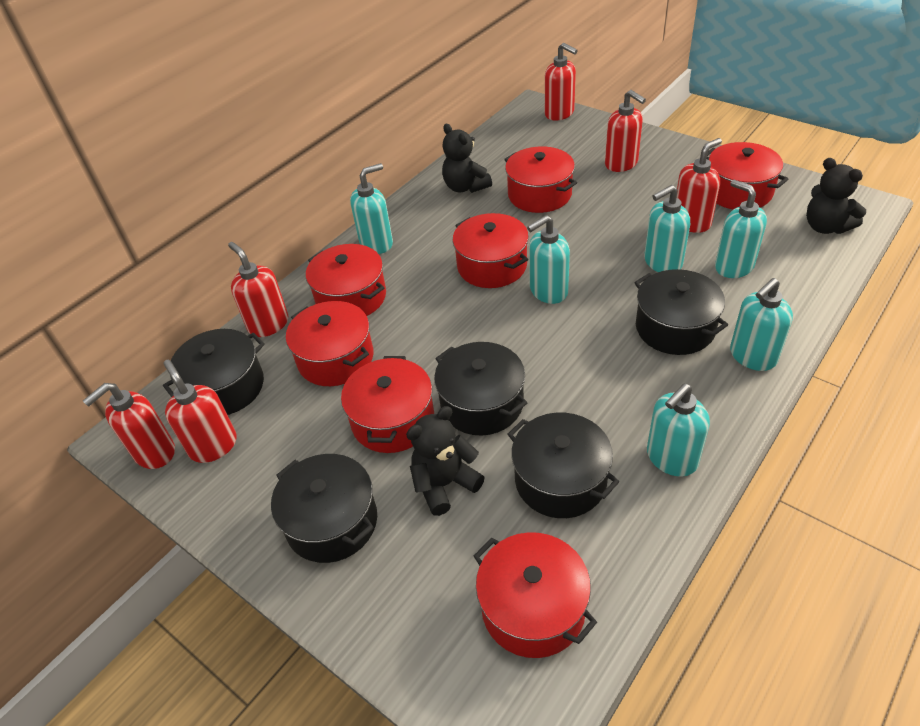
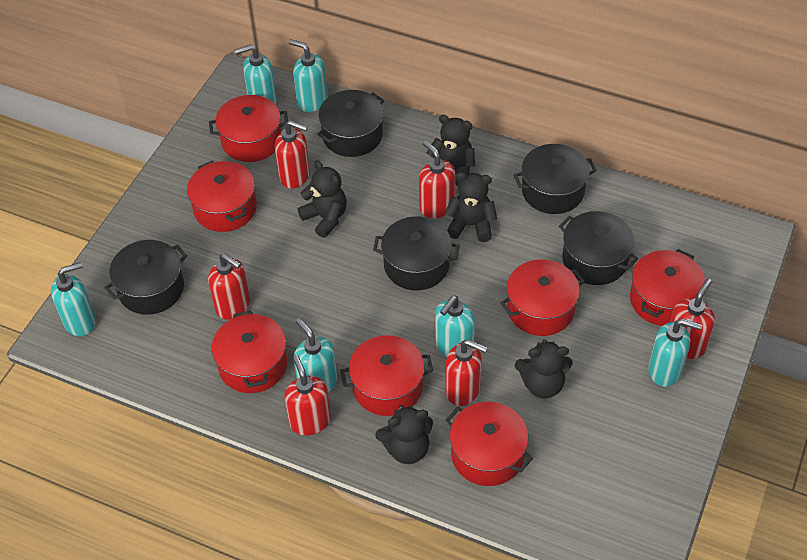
black teddy bear: [406,406,485,516] [442,124,492,193] [806,158,866,234] = 3 -> [298,160,347,238] [375,405,433,464] [427,115,475,186] [445,172,497,242] [515,339,572,399] = 5

